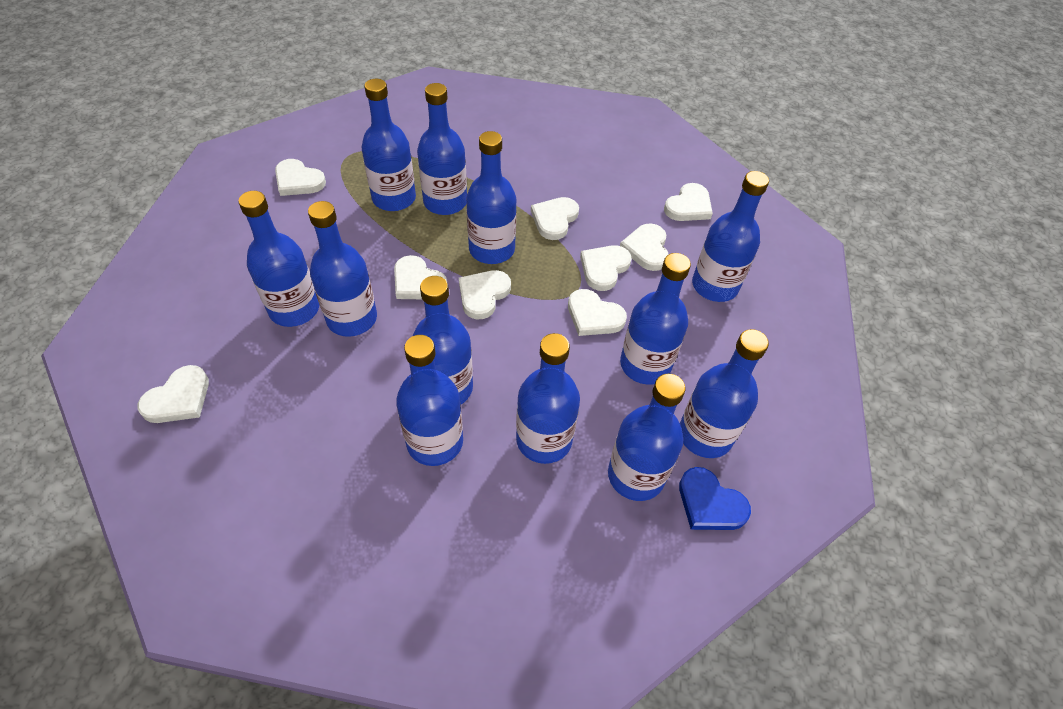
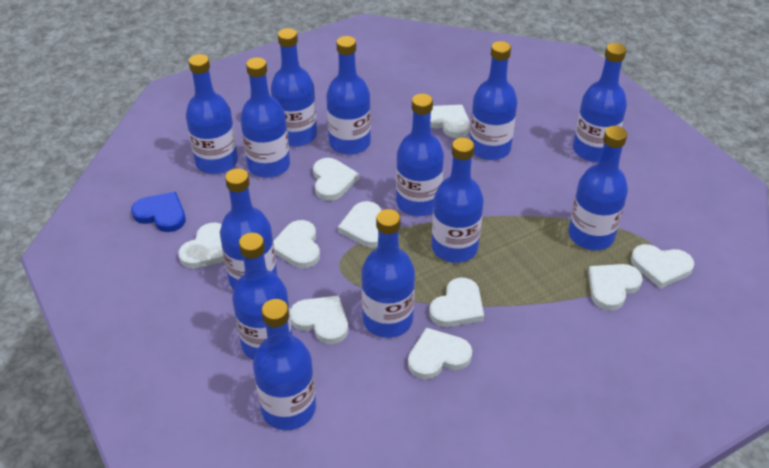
blue bottle: [238,191,319,327] [308,201,377,337] [362,79,416,211] [396,335,463,466] [413,276,473,404] [417,83,467,215] [466,131,517,264] [516,333,580,464] [608,374,686,501] [620,253,691,385] [680,329,769,458] [692,171,769,302] = 12 -> [186,54,238,174] [220,169,277,289] [232,233,292,360] [240,57,290,178] [253,299,316,430] [271,28,317,147] [326,36,371,155] [361,209,415,338] [396,94,444,216] [431,138,484,263] [470,41,518,160] [569,126,628,250] [573,43,627,162] = 13
white heart: [138,365,209,423] [275,159,326,196] [394,255,447,299] [459,270,511,319] [531,197,579,240] [568,289,627,336] [580,245,632,291] [620,223,669,271] [664,183,713,221] = 9 -> [178,223,225,269] [273,220,320,268] [290,296,348,344] [313,158,359,201] [338,201,381,248] [408,327,472,379] [429,278,484,327] [431,105,470,138] [588,264,643,311] [631,244,694,289] = 10

